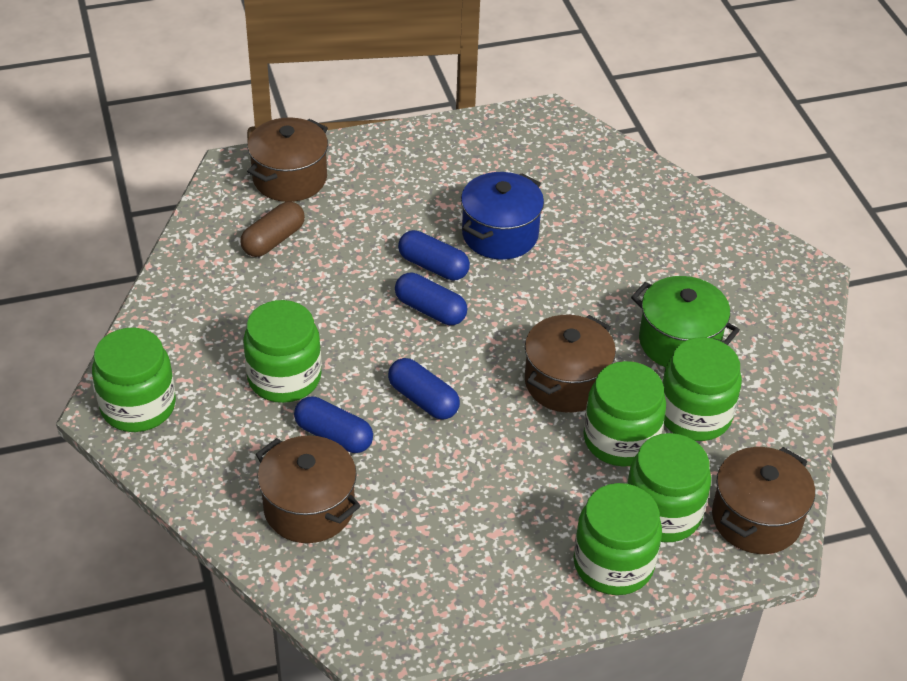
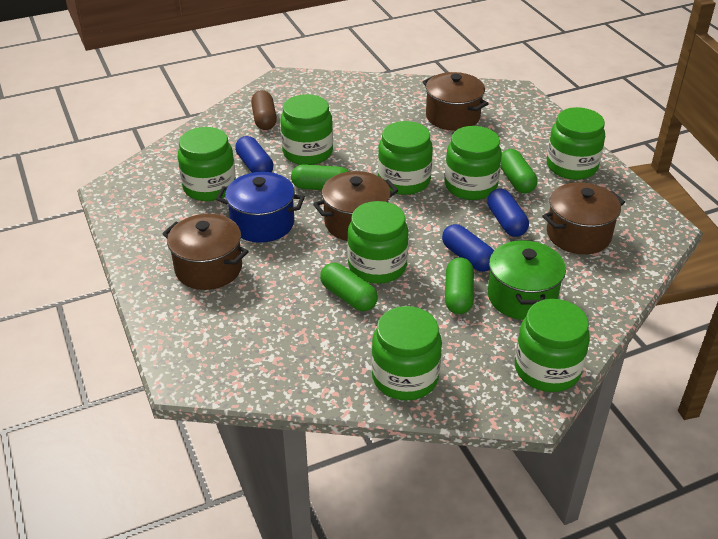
blue capsule: [294,396,373,453] [388,358,460,420] [395,273,467,325] [398,230,470,281] = 4 -> [235,136,273,173] [442,224,494,272] [487,188,529,237] = 3
green capsule: none = 0 -> [291,164,349,190] [320,263,378,311] [445,258,474,314] [501,149,537,194] = 4
green jar: [92,328,176,432] [243,300,321,403] [574,483,662,595] [583,361,666,467] [627,433,711,542] [662,337,742,441] = 6 -> [178,127,236,201] [280,94,333,165] [347,201,409,284] [371,306,442,400] [378,121,433,195] [445,126,502,200] [515,299,590,392] [547,107,605,180] = 8

